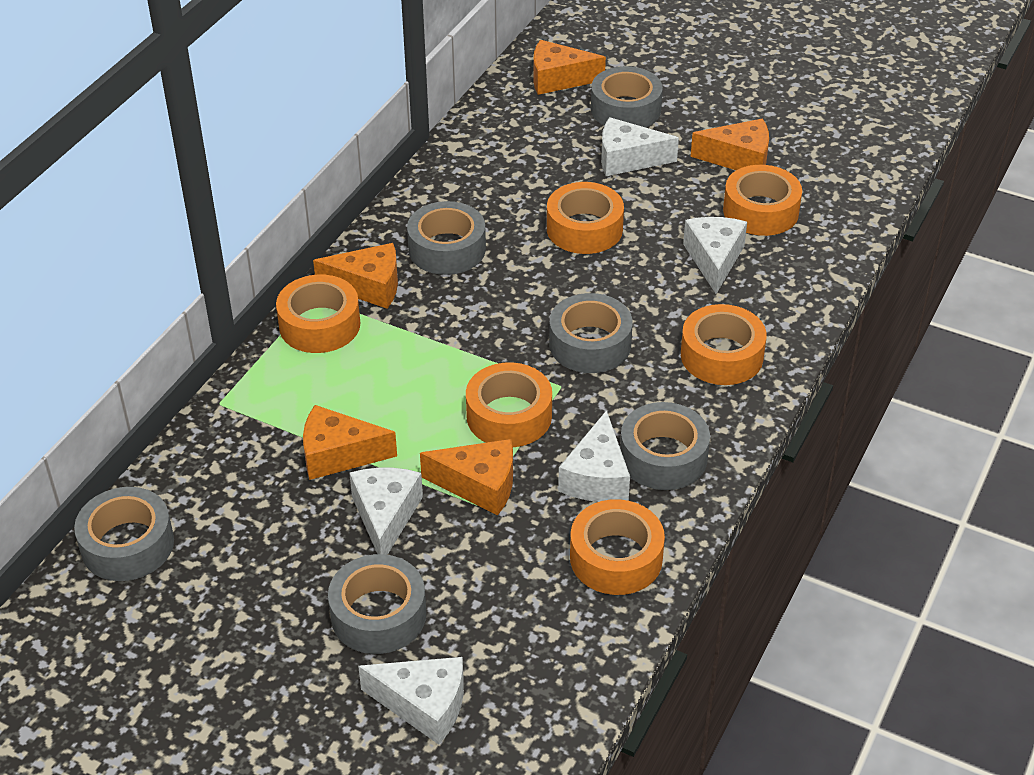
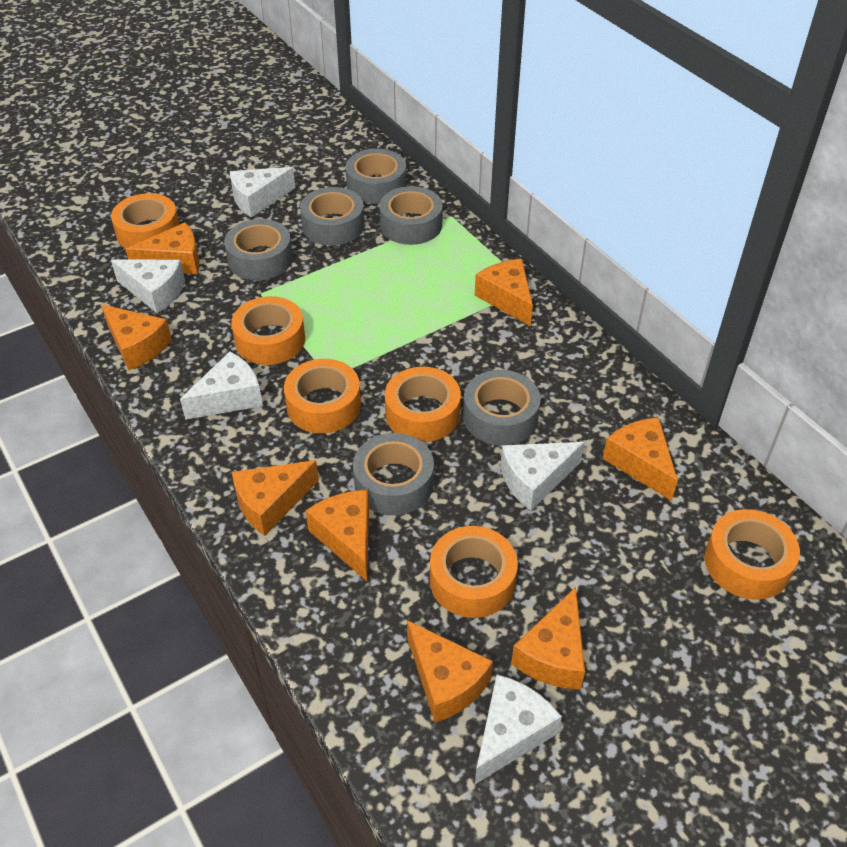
orange cheese: [303,405,397,480] [313,243,398,309] [420,439,513,515] [533,40,606,95] [691,119,769,170] = 5 -> [101,304,172,371] [126,222,199,274] [232,460,319,536] [305,490,369,581] [407,620,493,723] [475,259,533,326] [511,587,585,690] [603,417,678,501] = 8

